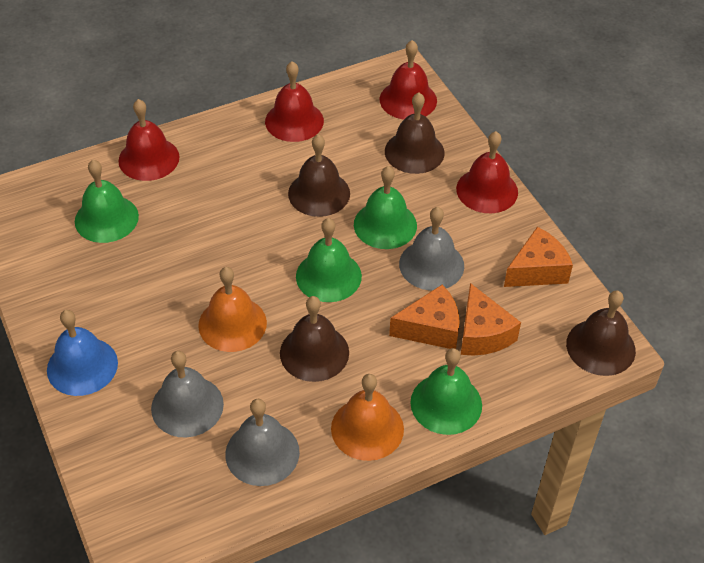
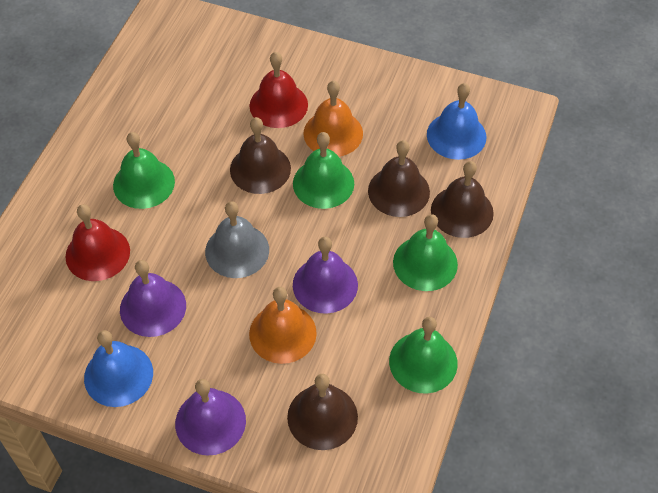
blue bell: [47,310,118,396] = 1 -> [84,330,153,407] [427,83,486,160] = 2
grey bell: [151,351,224,438] [225,399,300,486] [399,207,464,290] = 3 -> [205,201,269,278] = 1
orange cheese: [389,285,460,349] [461,283,521,356] [504,227,573,287] = 3 -> none = 0
purple bell: none = 0 -> [120,260,186,337] [175,379,246,456] [293,237,358,314] = 3
red bell: [118,99,180,181] [265,61,324,142] [380,40,437,119] [456,131,518,213] = 4 -> [65,204,130,281] [250,52,308,128] = 2

